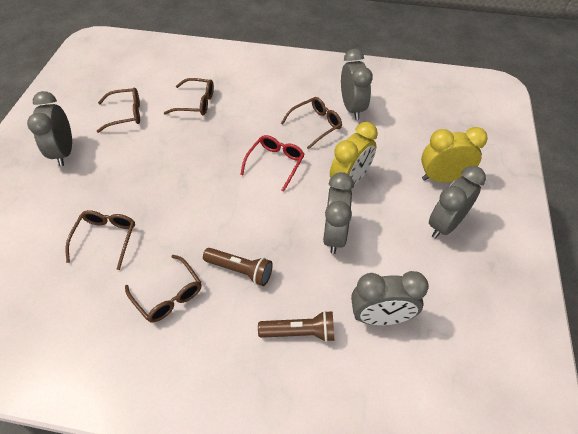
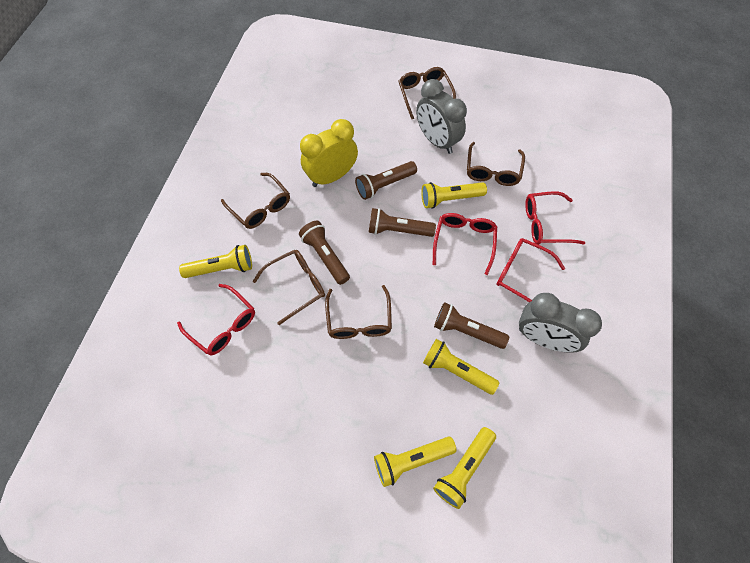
brown flashlight: [203,248,273,286] [258,311,334,342] = 2 -> [299,221,350,285] [355,161,417,200] [369,208,436,237] [434,302,509,349] = 4
grey clock: [27,91,72,166] [323,172,354,254] [341,49,373,120] [351,271,429,325] [429,166,486,239] = 5 -> [416,79,467,154] [519,293,602,353] = 2
red glasses: [240,135,305,192] = 1 -> [177,284,255,355] [433,213,497,275] [496,238,565,302] [525,191,585,245] = 4
yellow clock: [330,122,378,186] [421,127,488,182] = 2 -> [300,119,358,187] = 1
yellow flashlight: none = 0 -> [179,245,252,278] [374,437,456,487] [421,182,487,209] [423,339,499,395] [433,427,496,509] = 5

